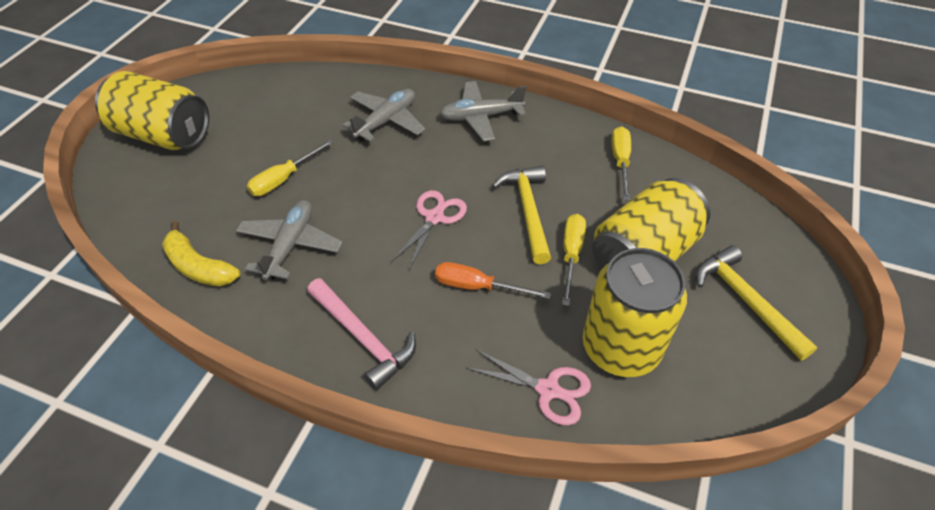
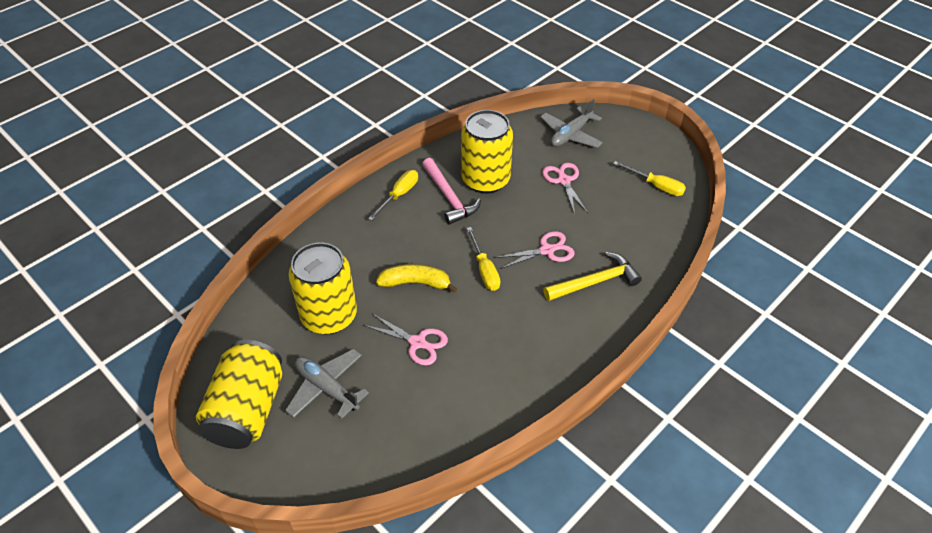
grey plane: [236,200,343,280] [343,89,425,142] [440,81,526,142] = 3 -> [285,349,369,419] [540,99,603,148] = 2
orange screwdriver: [435,262,551,299] = 1 -> none = 0
pink scissors: [391,190,467,269] [466,349,591,425] = 2 -> [363,314,448,365] [494,231,574,269] [542,163,588,214] = 3
yellow hammer: [492,166,551,264] [696,245,817,361] = 2 -> [543,252,642,301] = 1

